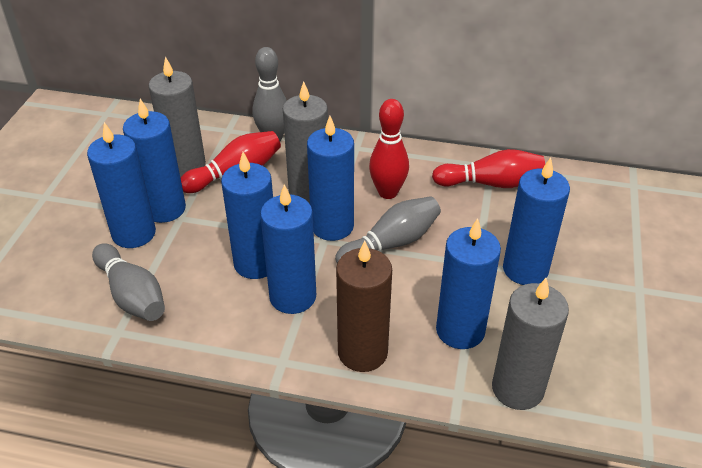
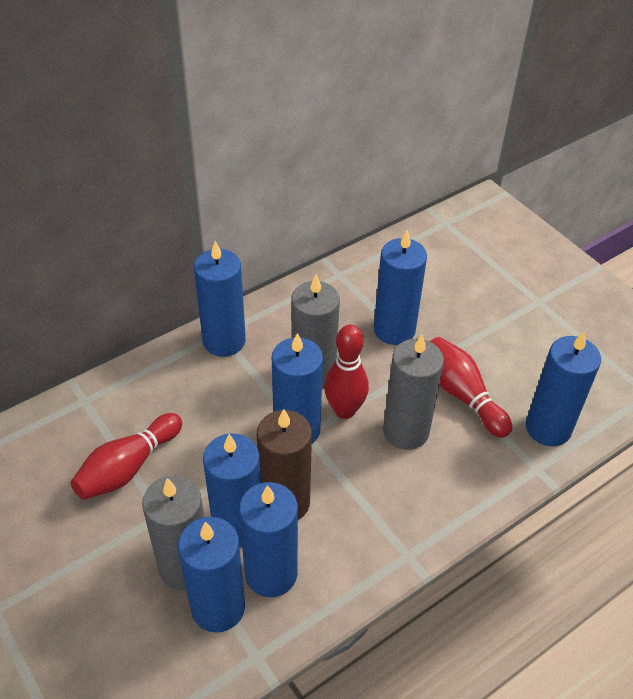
grey bowling pin: [92,243,165,321] [253,47,287,141] [335,196,441,263] = 3 -> none = 0

